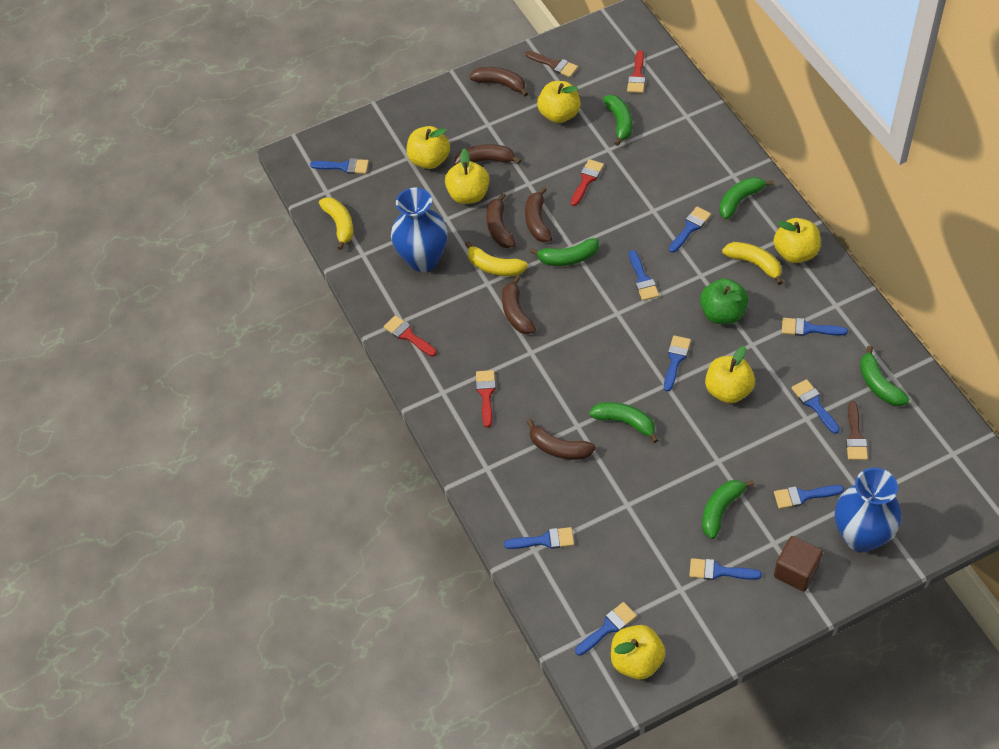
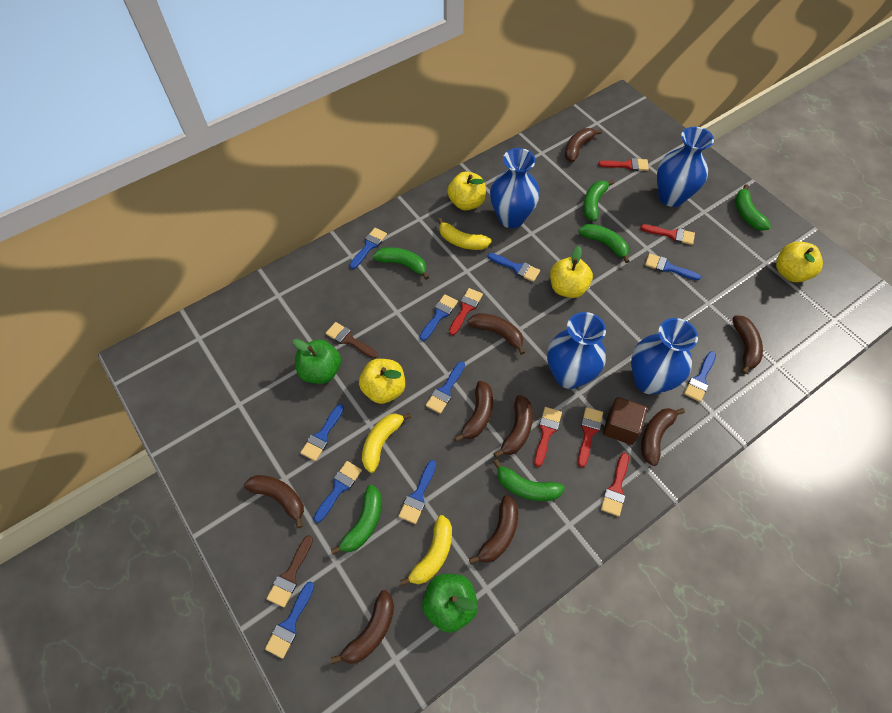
blue vase: [391,188,448,272] [835,468,902,552] = 2 -> [490,148,540,228] [547,312,606,389] [631,318,698,395] [657,127,714,207] = 4
brown banana: [454,144,521,165] [469,67,528,96] [486,193,516,248] [502,275,536,334] [525,187,552,242] [526,419,596,460] = 6 -> [244,475,304,528] [331,590,394,664] [454,381,493,442] [467,313,525,355] [469,495,518,565] [494,395,533,458] [565,128,602,162] [641,408,685,466] [732,315,763,374] = 9
green apple: [700,278,748,324] = 1 -> [293,339,341,384] [422,574,478,633] = 2
red brush: [383,315,437,357] [476,370,496,428] [571,159,604,206] [627,50,645,93] = 4 -> [449,288,483,335] [534,407,562,467] [578,407,603,468] [598,158,649,171] [601,453,629,517] [640,224,695,245] = 6
yellow apple: [407,126,450,169] [445,148,489,204] [537,81,581,123] [611,625,666,680] [705,346,755,403] [774,218,821,263] = 6 -> [359,359,405,404] [447,172,486,210] [550,246,593,298] [776,242,823,282] = 4

